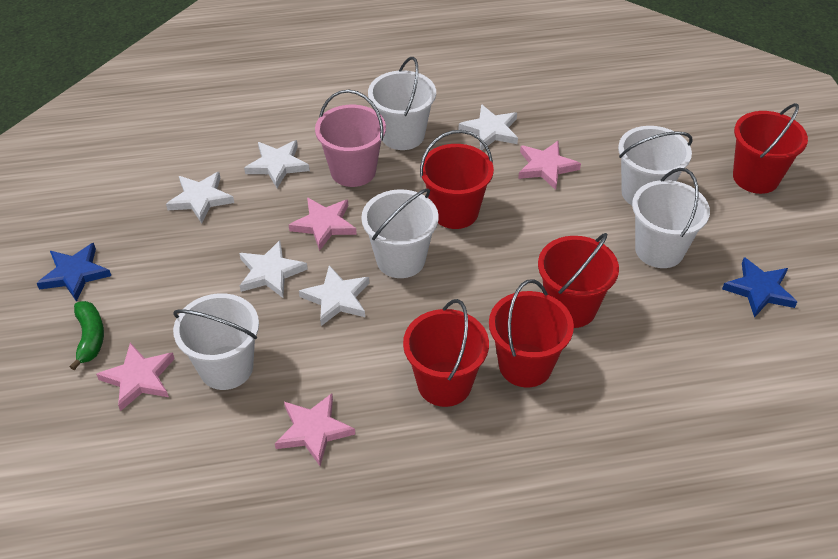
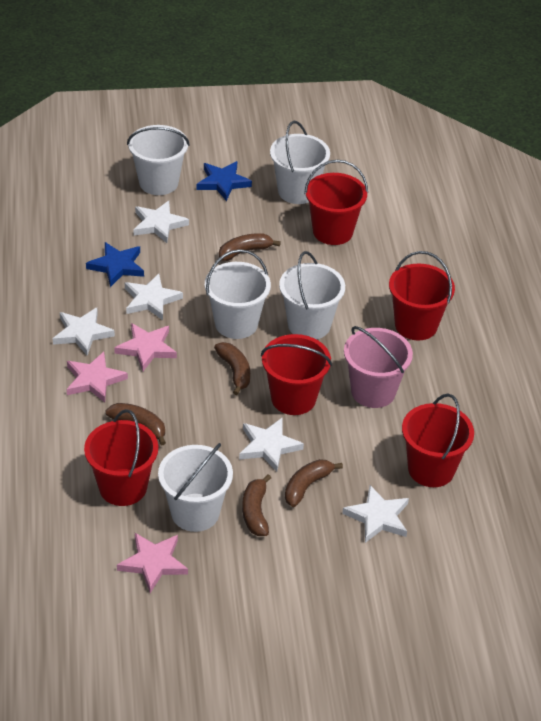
brown banana: none = 0 -> [106,403,166,445] [214,342,250,395] [219,233,281,261] [242,474,271,536] [285,459,343,507] = 5
green banana: [70,301,104,370] = 1 -> none = 0
pink star: [96,343,175,411] [275,393,355,466] [289,198,357,251] [518,141,581,190] = 4 -> [67,352,128,403] [114,323,177,371] [117,533,188,593] = 3

